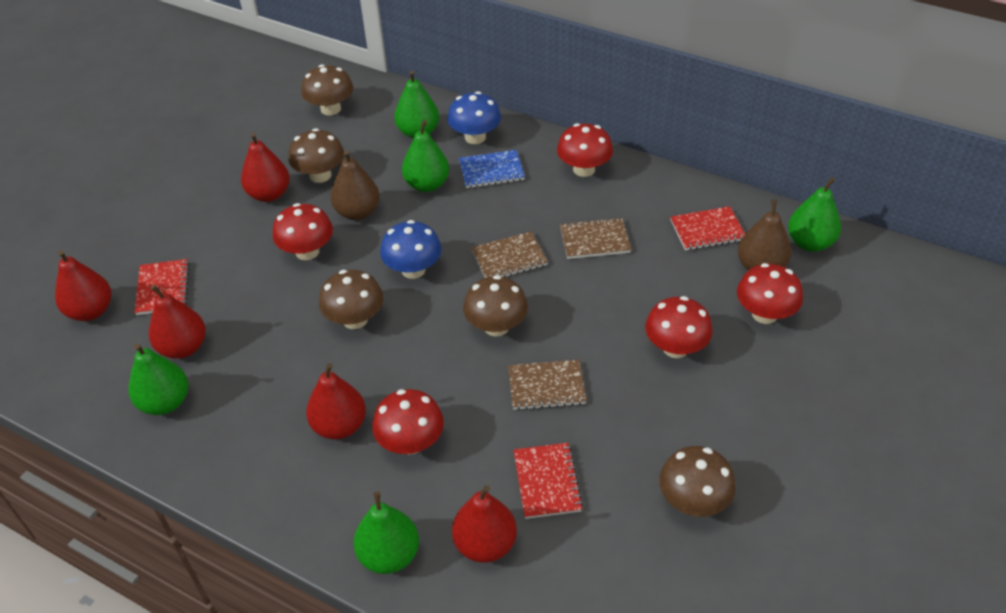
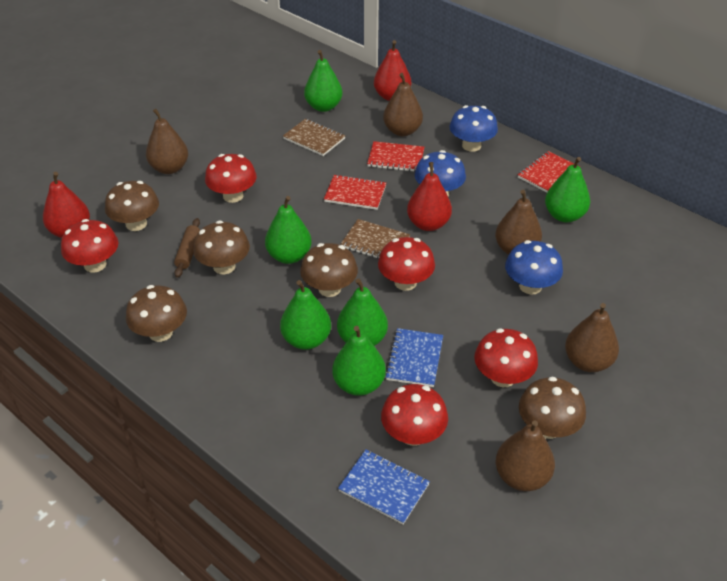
blue mushroom: [380,220,442,279] [447,91,501,144] = 2 -> [415,150,466,196] [449,105,498,152] [505,240,563,294] = 3
blue notebook: [459,150,525,188] = 1 -> [338,450,430,524] [386,328,443,387] = 2
brown notebook: [471,232,548,278] [508,360,586,410] [560,217,631,259] = 3 -> [283,119,346,156] [341,219,410,259] = 2
brown pear: [331,150,380,220] [738,199,791,271] = 2 -> [146,109,188,174] [383,73,423,136] [495,190,542,255] [496,420,555,491] [565,303,619,372] = 5
brown rolling pin: none = 0 -> [174,218,200,278] = 1
green pear: [128,343,188,415] [353,491,419,574] [394,70,439,138] [402,120,449,192] [788,177,841,252] = 5 -> [265,196,311,264] [280,280,331,350] [304,50,343,112] [332,326,386,396] [337,278,388,346] [545,157,590,222] = 6
red pear: [55,250,111,321] [149,285,206,359] [241,133,290,202] [306,363,366,439] [452,485,517,563] = 5 -> [43,172,90,238] [374,40,411,101] [407,162,452,231] = 3

